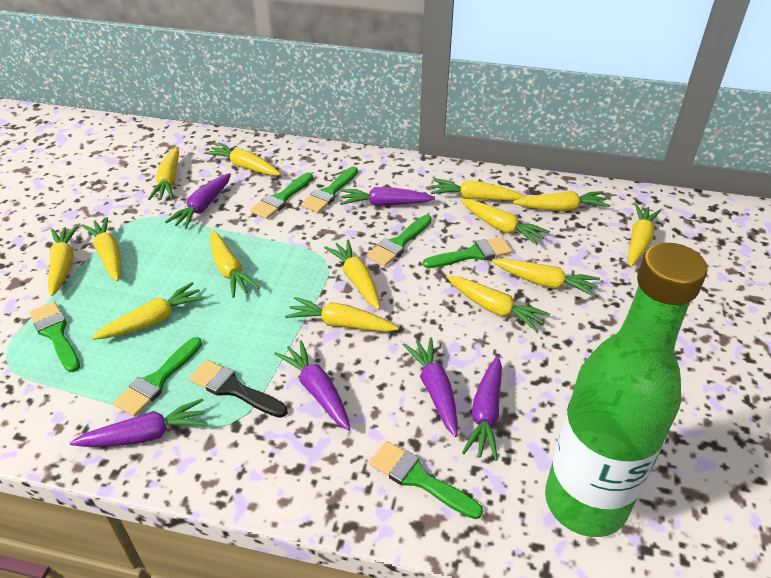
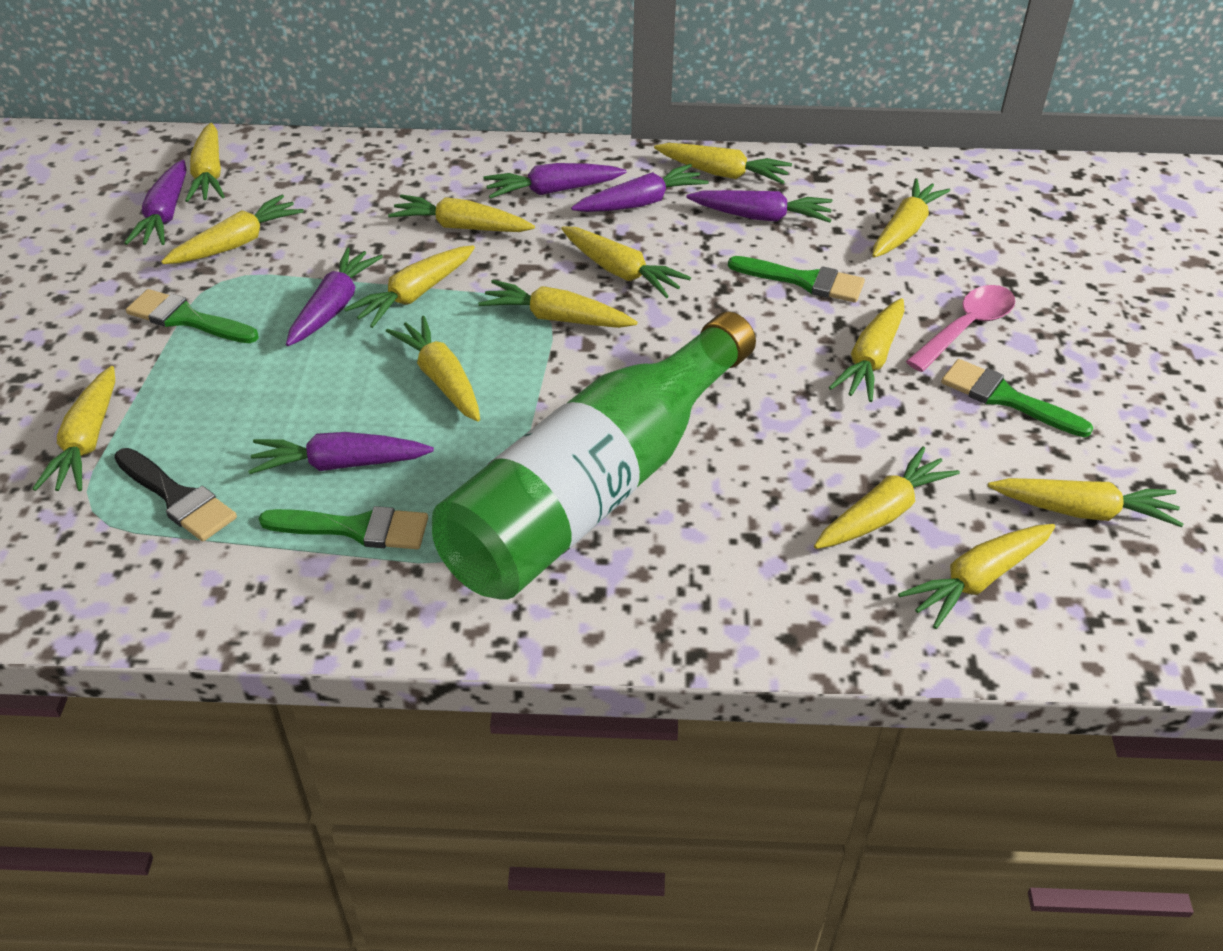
green brush: [29,302,80,372] [113,337,202,417] [250,173,313,219] [301,166,358,213] [367,215,432,267] [369,441,483,519] [423,237,512,268] = 7 -> [126,289,259,343] [259,506,428,549] [728,256,865,303] [941,359,1093,437] = 4
pink spoon: none = 0 -> [906,285,1015,372] = 1

